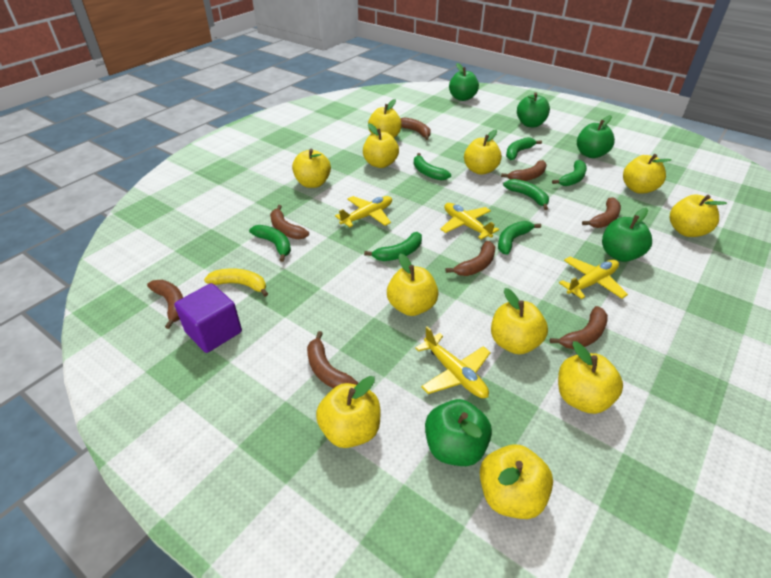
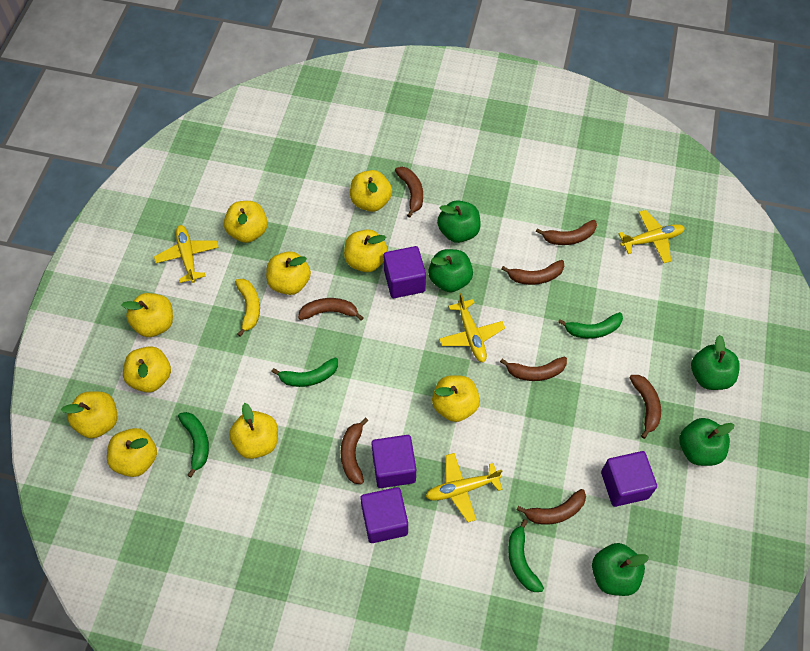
green banana: [249,225,291,262] [364,232,422,261] [414,153,451,180] [498,221,541,255] [503,179,549,210] [506,137,542,160] [552,160,587,186] = 7 -> [178,412,209,477] [271,357,338,387] [508,519,544,592] [558,312,623,338] = 4
purple cube: [174,283,242,353] = 1 -> [360,487,408,543] [371,435,416,488] [384,246,426,298] [601,451,657,507] = 4
yellow apple: [292,149,331,188] [316,376,380,448] [363,123,399,168] [368,99,402,138] [387,254,439,316] [464,129,502,175] [480,445,553,519] [491,288,548,354] [558,341,623,414] [623,154,672,194] [670,194,727,237] = 11 -> [61,391,117,439] [107,428,157,477] [121,293,173,337] [123,346,171,393] [224,201,268,243] [229,403,278,459] [266,252,311,295] [344,229,388,272] [350,170,392,212] [432,375,480,422] = 10

